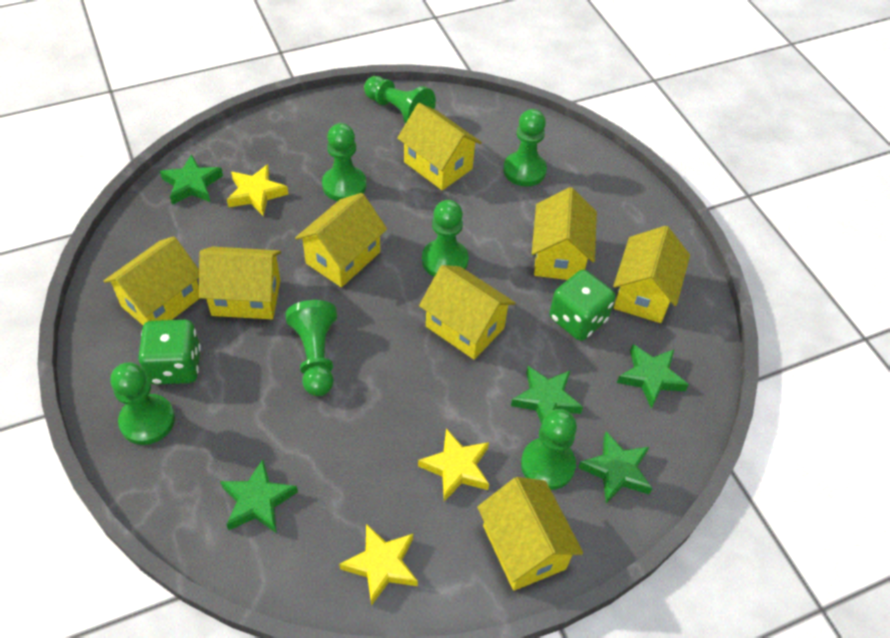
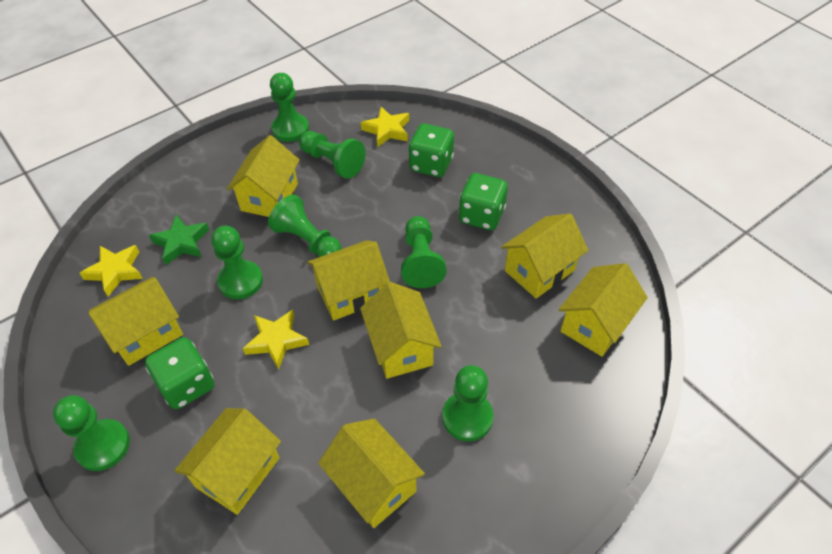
green dice: [138,319,201,385] [550,270,615,341] = 2 -> [145,337,214,409] [409,123,454,177] [459,173,508,230] = 3
green star: [160,154,223,205] [220,459,298,533] [511,366,583,424] [578,431,652,504] [617,344,689,409] = 5 -> [149,215,209,265] = 1

